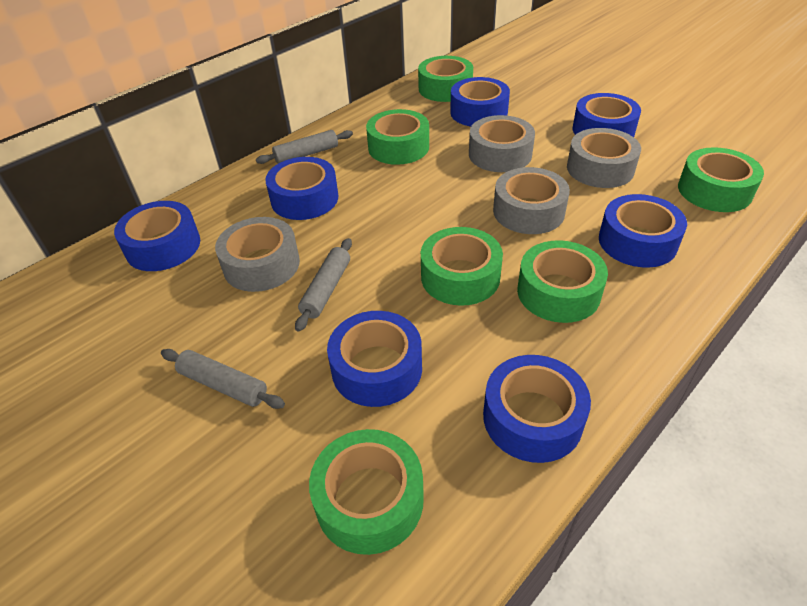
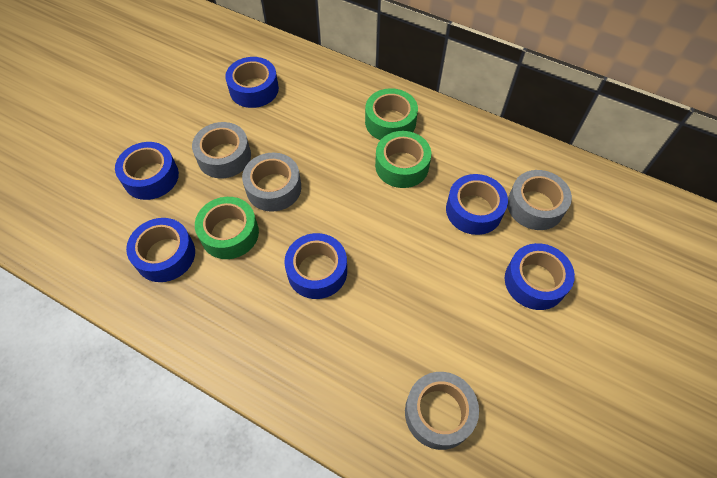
blue tape: [114,201,200,271] [265,157,338,220] [327,311,422,407] [450,77,510,127] [483,355,591,463] [573,93,641,137] [599,194,687,268] = 7 -> [115,142,179,200] [126,218,195,282] [225,57,279,108] [284,233,347,299] [446,174,508,235] [505,243,575,310] = 6
green tape: [309,429,424,555] [366,109,429,165] [418,56,473,102] [421,227,503,306] [517,240,608,323] [678,147,764,212] = 6 -> [195,197,259,259] [365,88,418,140] [375,131,431,188] = 3
grey rolling pin: [161,349,285,409] [256,130,353,164] [295,238,352,332] = 3 -> none = 0

